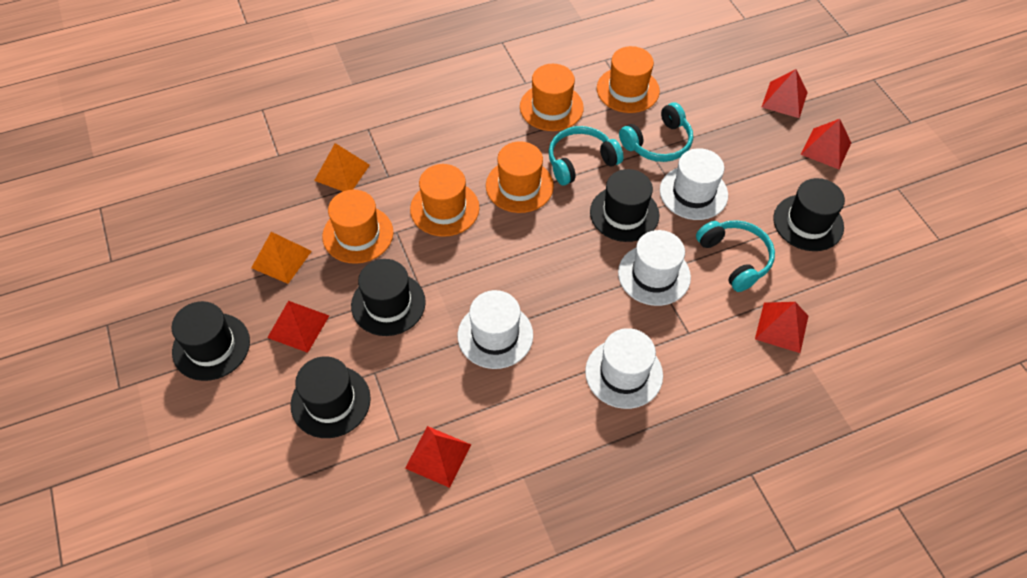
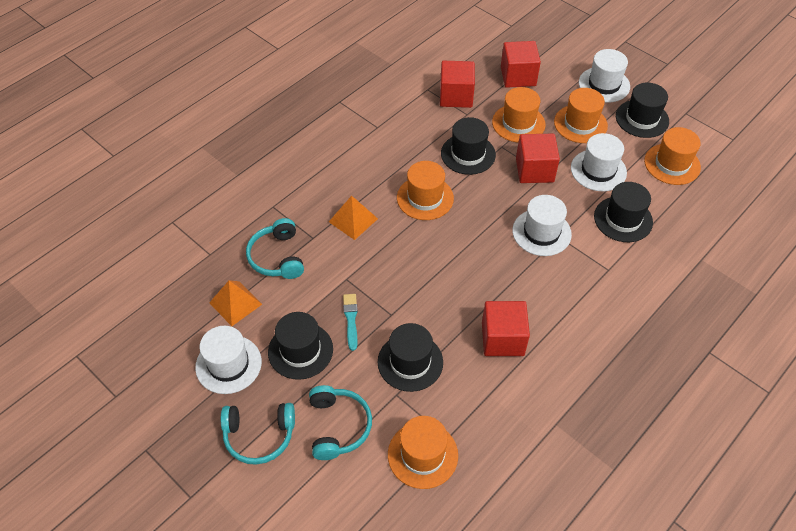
red cube: none = 0 -> [440,61,475,108] [482,301,530,356] [501,41,541,88] [516,134,560,183] = 4
red pyramid: [267,301,329,353] [405,426,471,488] [755,302,808,353] [762,69,808,118] [801,119,851,169] = 5 -> none = 0
turquoise brush: none = 0 -> [343,294,358,351] = 1

